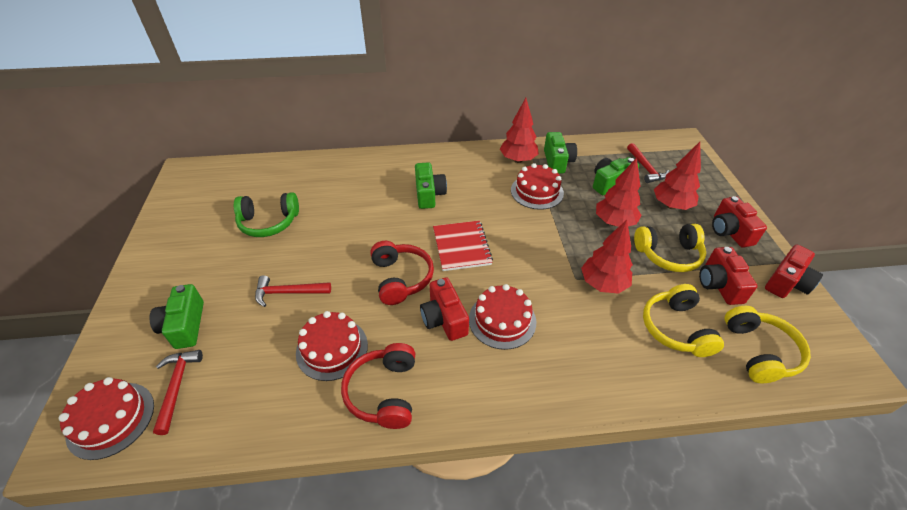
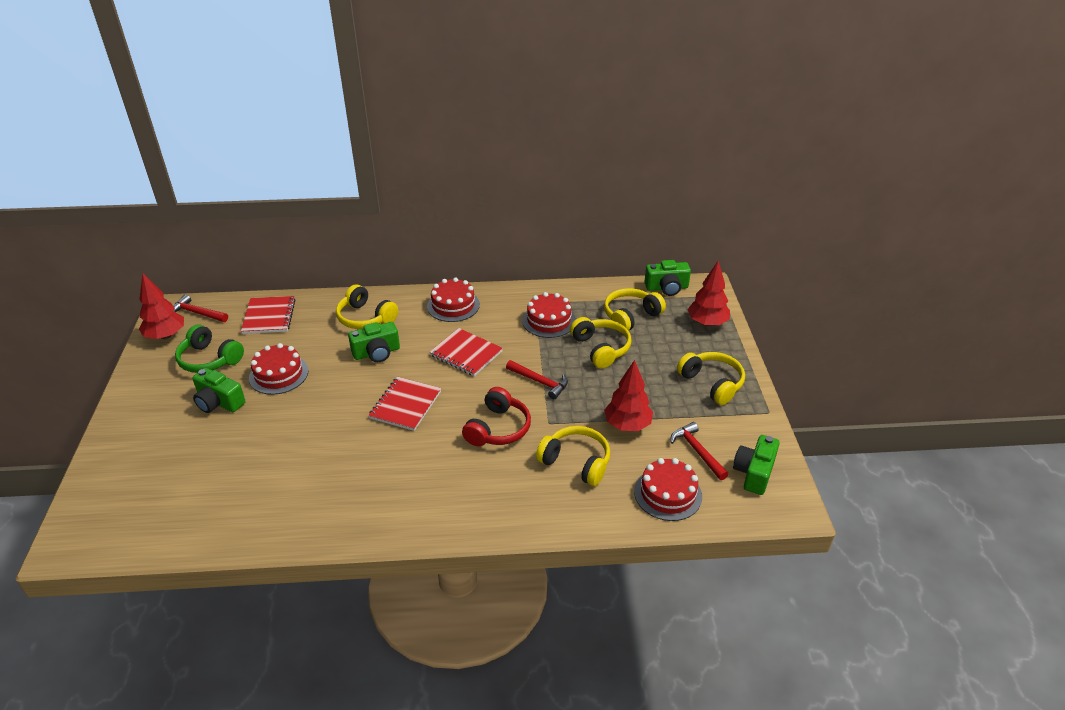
red camera: [420,277,469,341] [699,247,757,305] [712,196,767,248] [765,245,823,298] = 4 -> none = 0
red headphones: [341,343,415,429] [370,241,434,305] = 2 -> [462,387,531,446] = 1
red notebook: [433,221,493,271] = 1 -> [241,296,296,334] [368,377,441,431] [430,328,503,376] = 3
red tree: [500,98,539,163] [581,220,633,294] [596,158,642,227] [654,142,701,210] = 4 -> [139,273,184,339] [604,360,653,431] [687,261,730,326] = 3
yellow headphones: [634,224,706,272] [643,284,724,357] [725,306,811,383] = 3 -> [336,284,398,329] [536,426,610,486] [570,317,631,369] [604,288,666,333] [677,352,745,405] = 5

